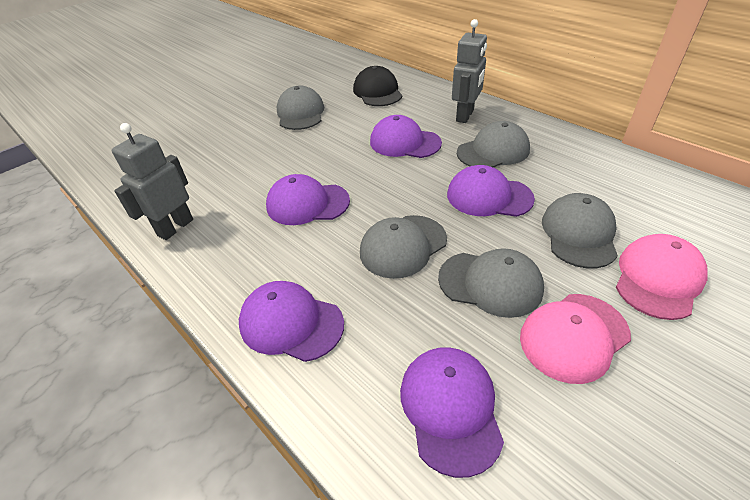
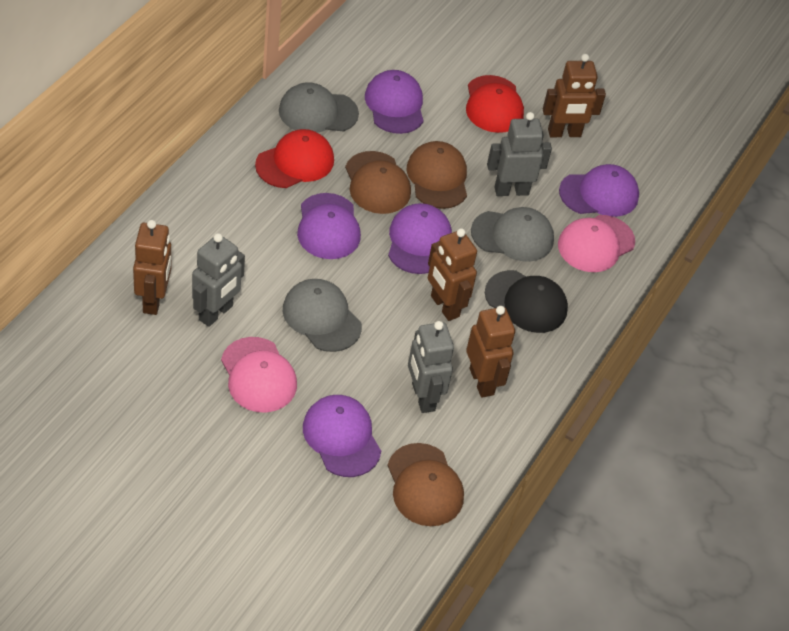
brown cap: none = 0 -> [345,151,411,214] [387,443,464,526] [407,141,467,209] = 3
brown robot: none = 0 -> [133,220,171,315] [428,228,477,321] [466,306,515,397] [543,54,606,137] = 4
grey cap: [277,85,324,130] [360,215,447,279] [438,248,544,318] [457,121,530,168] [542,193,618,268] = 5 -> [279,82,359,133] [283,279,362,352] [471,207,554,262] = 3
grey robot: [112,123,193,240] [452,19,487,123] = 2 -> [192,233,245,327] [408,321,454,413] [487,112,552,196] = 3
red cap: none = 0 -> [255,129,334,188] [466,75,524,133] = 2

